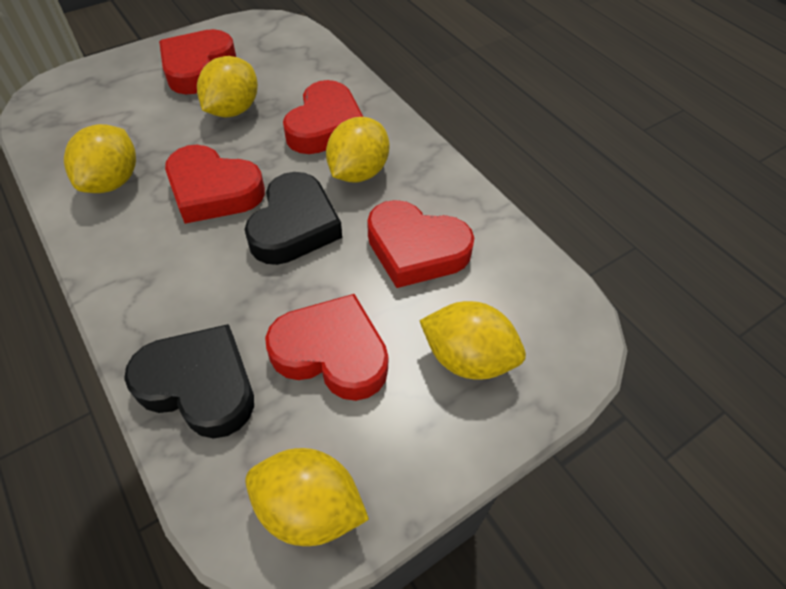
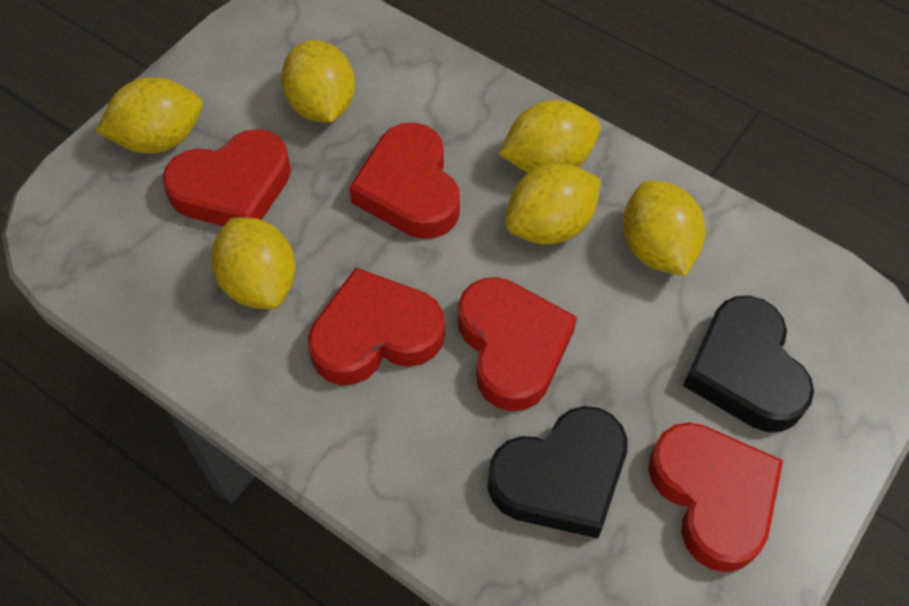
yellow lemon: [64,124,136,193] [197,56,258,117] [245,448,369,546] [326,117,390,182] [419,301,526,380] = 5 -> [96,77,203,154] [211,217,296,309] [281,40,355,122] [499,100,601,173] [505,163,601,244] [623,180,706,276] = 6

